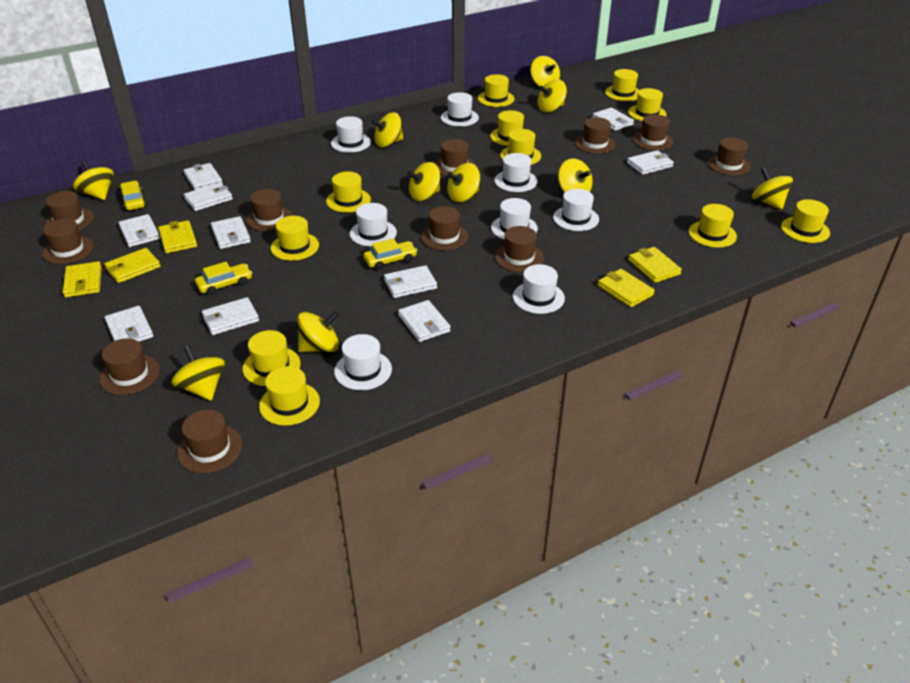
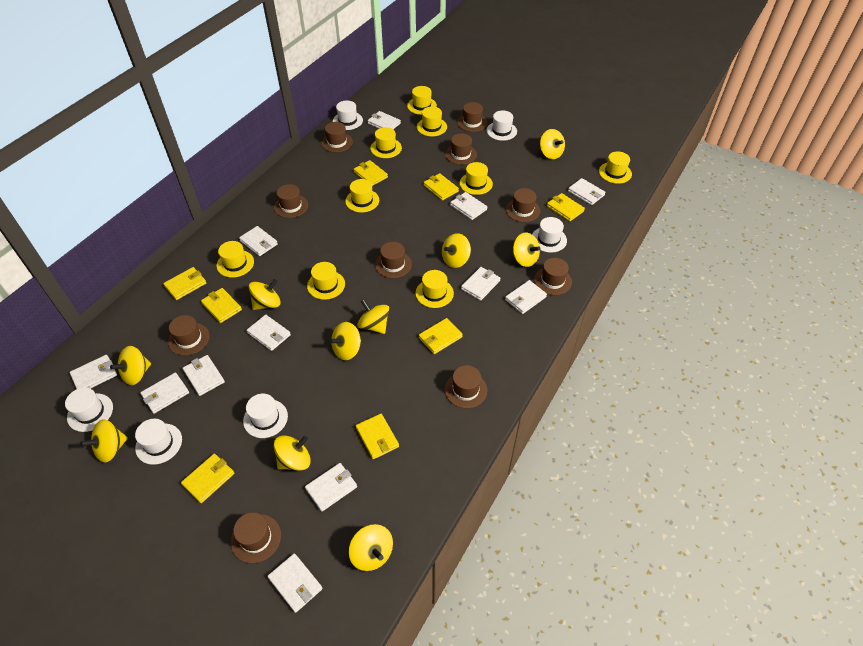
brown hat: [42,219,94,264] [45,191,94,230] [99,338,160,395] [177,410,243,473] [246,189,292,231] [421,206,468,250] [435,139,475,176] [495,226,544,272] [575,117,615,153] [633,114,673,150] [708,137,751,175] = 11 -> [168,315,210,356] [231,512,281,563] [274,184,308,218] [321,122,353,152] [375,242,412,278] [445,134,477,165] [445,365,487,408] [457,102,487,132] [506,188,540,222] [534,258,572,295] = 10
white hat: [331,116,371,153] [334,334,392,390] [350,203,397,247] [441,92,479,126] [491,198,538,240] [495,153,538,192] [513,264,565,314] [553,189,599,231] = 8 -> [65,388,113,432] [135,419,182,465] [243,394,288,438] [333,101,363,130] [486,111,517,141] [532,217,567,253] = 6
white wallet: [105,306,153,342] [118,214,160,247] [184,163,223,190] [184,183,233,211] [202,297,259,335] [211,216,251,249] [384,265,437,298] [398,300,451,342] [593,108,634,131] [627,150,674,175] = 10 -> [70,355,117,389] [140,372,189,414] [183,355,225,396] [239,226,278,256] [247,315,291,351] [267,553,323,613] [305,463,357,512] [367,111,401,129] [450,192,487,220] [461,267,501,301] [505,280,547,314] [568,178,606,205] = 12
yellow car: [120,181,146,211] [195,262,252,295] [363,238,417,270] = 3 -> none = 0
yellow hat: [242,330,301,386] [259,366,320,426] [271,216,319,261] [326,172,371,213] [478,74,514,107] [490,110,524,146] [500,129,541,165] [605,69,639,101] [628,88,666,121] [689,204,737,248] [781,199,830,243] = 11 -> [217,241,254,278] [307,262,345,300] [345,179,379,213] [370,127,402,158] [407,86,437,115] [416,270,454,308] [417,107,447,136] [459,162,493,195] [599,151,632,184] = 9
yellow wallet: [63,261,102,297] [104,248,161,283] [158,220,197,253] [598,269,655,307] [628,247,682,283] = 5 -> [163,267,206,300] [181,454,234,503] [201,288,242,323] [353,160,388,186] [356,414,399,459] [418,318,463,354] [423,173,459,200] [547,193,585,221] = 8

